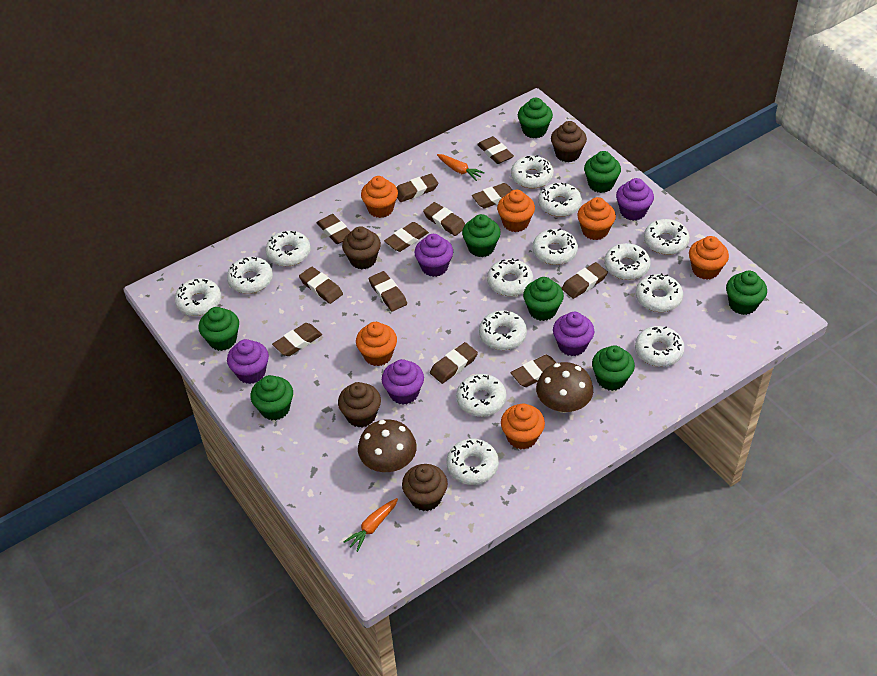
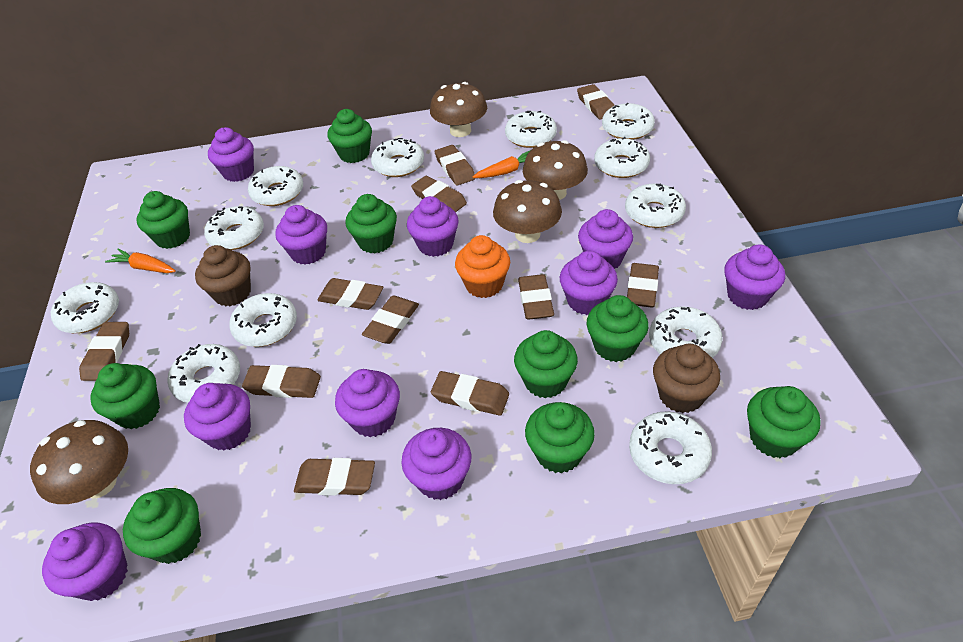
brown cupcake: [338,382,381,428] [342,226,381,269] [402,464,448,511] [551,121,587,162] = 4 -> [195,245,251,307] [653,344,720,413] = 2
brown eraser: [272,323,322,356] [299,267,343,304] [317,214,351,244] [369,271,407,312] [384,222,429,252] [396,174,439,202] [423,202,465,236] [430,342,478,384] [472,183,512,208] [477,136,514,164] [511,355,556,387] [562,262,608,299] = 12 -> [79,322,129,381] [242,365,321,398] [294,458,375,496] [317,278,383,310] [362,296,419,344] [411,176,467,212] [431,371,509,416] [435,145,476,185] [518,274,554,320] [577,84,615,120] [627,263,659,308] = 11
brown mushroom: [358,419,417,472] [536,362,593,413] = 2 -> [30,420,128,504] [430,82,487,137] [493,180,562,243] [523,140,588,200] = 4
green cupcake: [198,307,239,351] [250,375,293,421] [462,214,501,257] [518,98,553,138] [523,277,564,321] [584,151,621,193] [592,345,635,391] [726,271,767,315] = 8 -> [90,363,160,429] [123,488,201,564] [136,191,190,249] [327,109,372,163] [345,194,397,254] [514,330,578,398] [525,402,595,473] [587,295,649,362] [747,386,820,458] = 9
orange cupcake: [356,322,397,366] [361,176,398,218] [497,190,535,232] [501,404,545,450] [577,197,616,240] [689,236,729,280] = 6 -> [455,235,510,298] = 1
purple cupcake: [227,339,269,384] [382,359,424,404] [414,234,453,277] [553,312,594,356] [616,178,654,221] = 5 -> [42,522,128,601] [184,383,251,451] [208,127,254,182] [275,205,327,265] [335,369,400,437] [401,428,471,500] [407,196,459,257] [560,251,618,315] [578,209,633,269] [724,244,785,310] = 10
white donut: [174,278,221,316] [227,257,273,294] [266,231,310,266] [447,439,499,485] [456,374,507,417] [479,310,527,350] [487,258,533,296] [511,155,554,189] [533,229,578,265] [538,183,582,217] [604,243,651,280] [635,326,685,367] [636,273,683,312] [644,219,690,255] = 14 -> [51,282,119,333] [167,344,240,403] [204,206,264,250] [229,293,297,347] [248,166,303,206] [371,138,424,177] [505,111,557,148] [594,137,650,178] [602,103,655,140] [625,184,686,228] [629,411,712,484] [649,306,722,358] = 12

